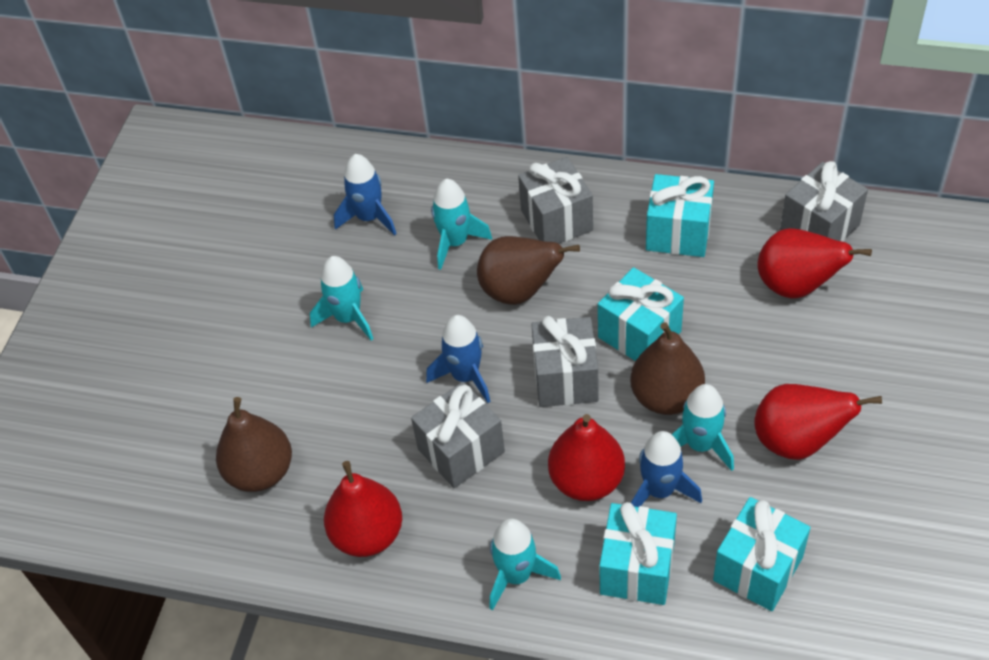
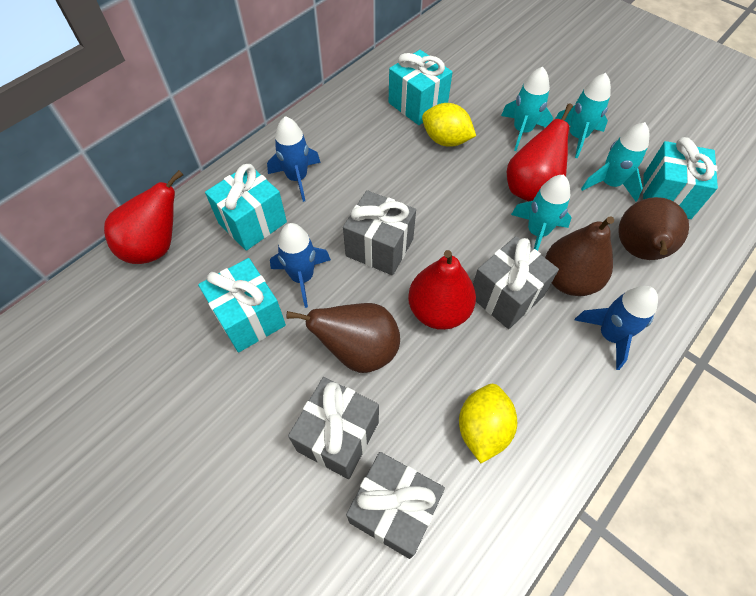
red pear: [324,461,402,557] [548,414,625,501] [754,384,882,460] [758,228,872,299] = 4 -> [104,170,183,264] [408,250,476,330] [507,103,573,201] = 3
yellow lemon: none = 0 -> [422,103,476,147] [459,384,517,463] = 2

